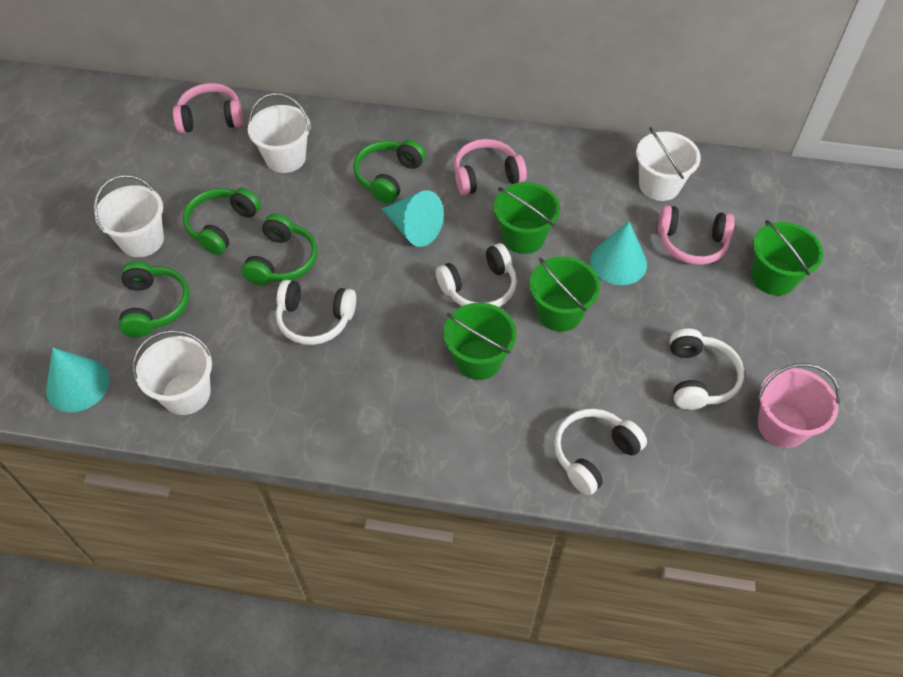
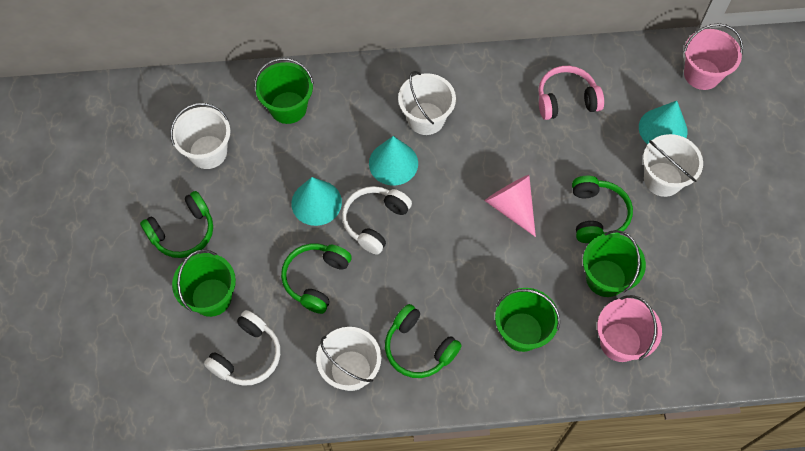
pink bucket: [758,363,840,448] = 1 -> [597,295,662,362] [684,23,743,90] = 2
pink cone: none = 0 -> [485,175,536,237] = 1
pink headphones: [173,83,243,133] [454,139,527,195] [658,205,735,265] = 3 -> [538,66,604,120] = 1
white headphones: [276,280,356,345] [436,243,517,307] [554,409,647,495] [670,328,744,410] = 4 -> [204,310,280,386] [342,186,412,254] = 2

